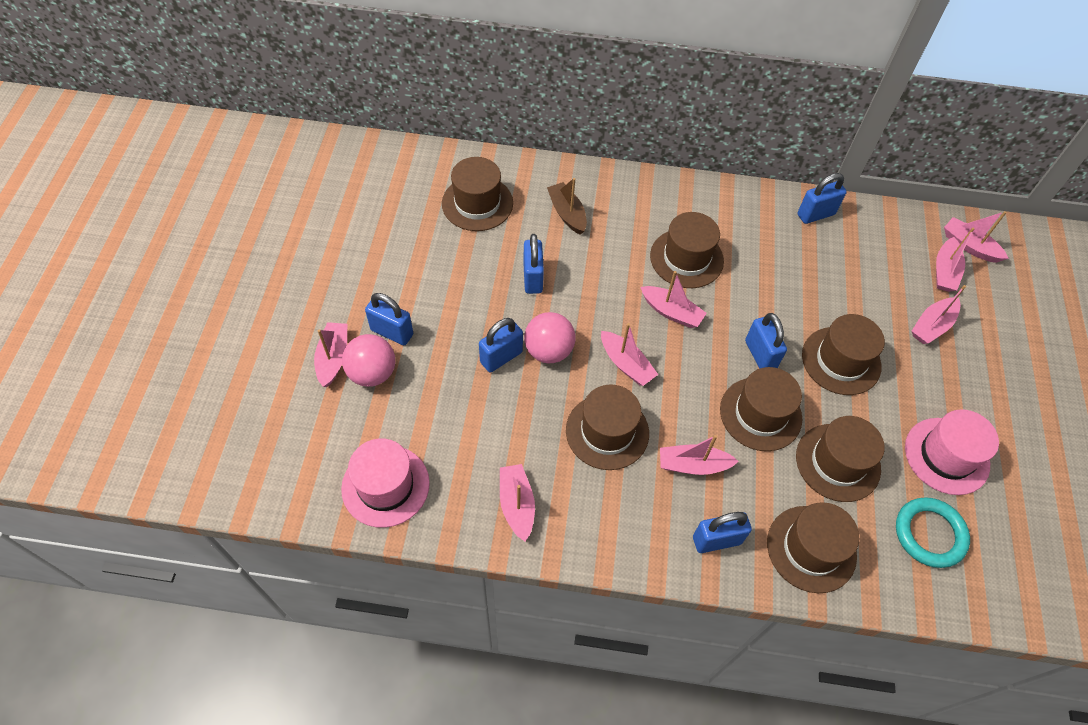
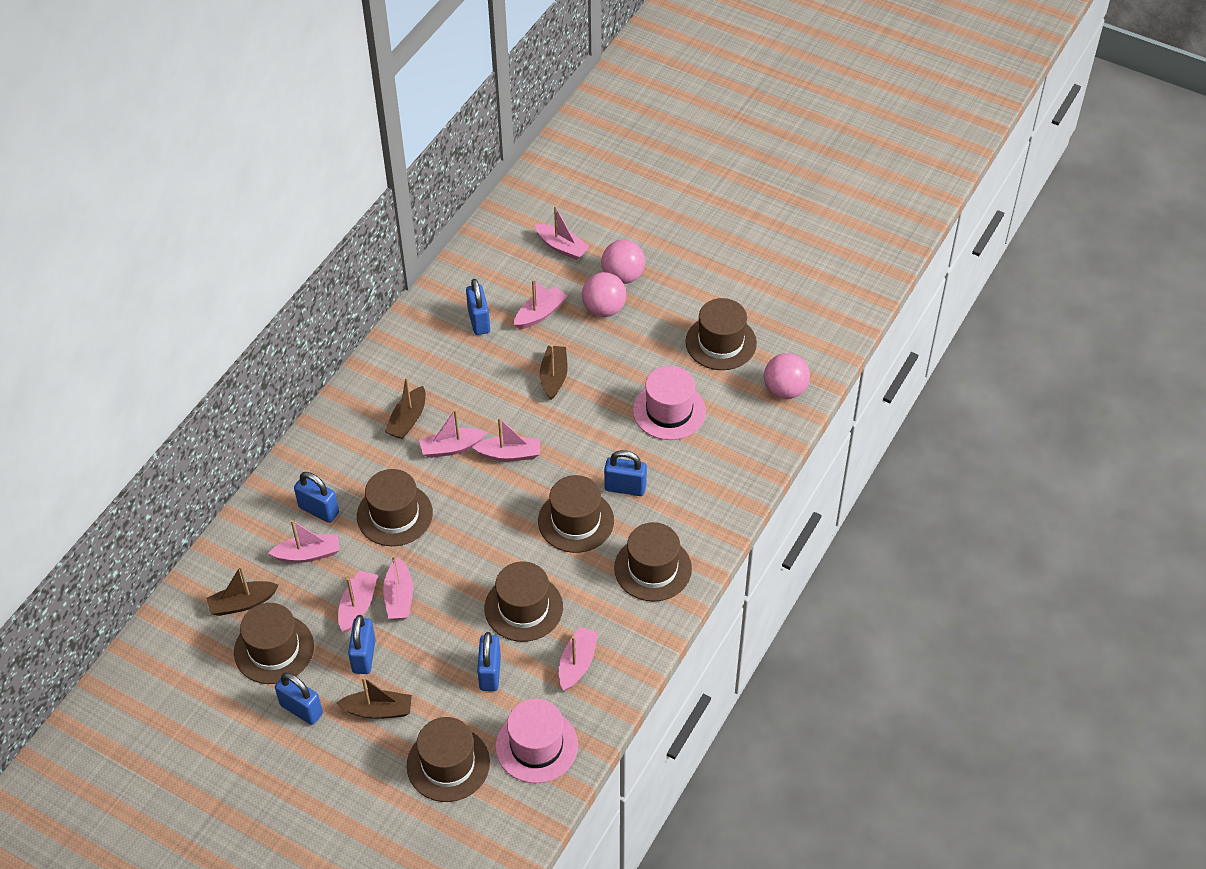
brown boat: [547,178,587,235] = 1 -> [206,566,279,616] [337,677,412,719] [385,377,426,439] [540,345,568,400] = 4
pink ball: [342,334,395,387] [524,312,575,363] = 2 -> [582,272,626,317] [601,240,645,284] [764,353,810,399] = 3
turquoise ring: [896,497,970,568] = 1 -> none = 0

